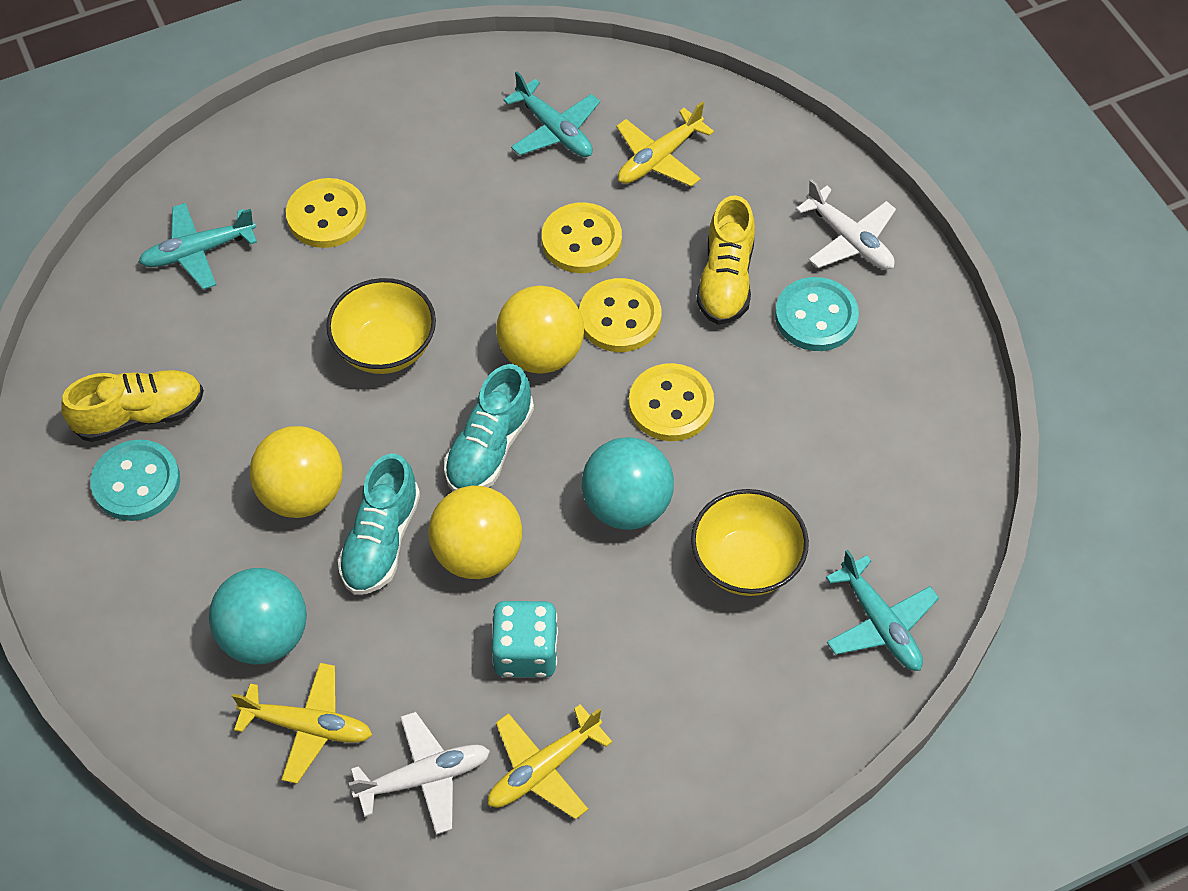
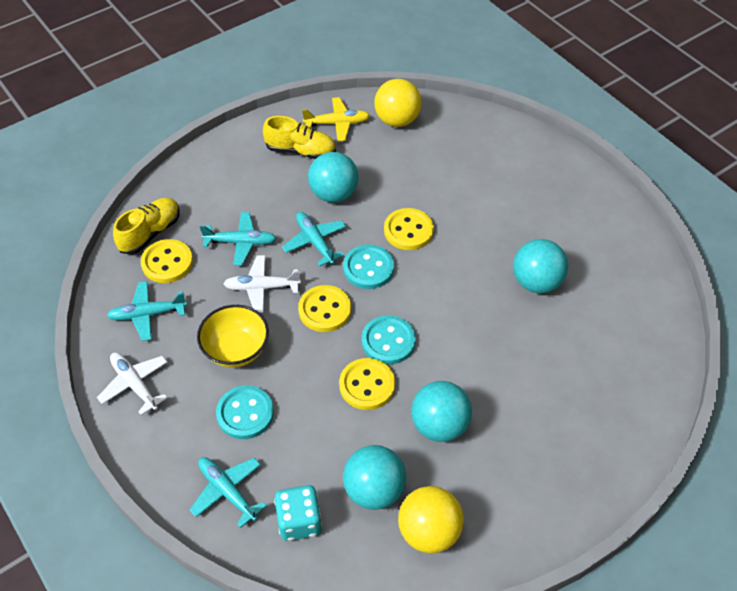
turquoise ball: [209,568,307,665] [582,437,674,530] = 2 -> [308,152,358,203] [343,445,406,510] [411,381,472,442] [513,239,568,293] = 4
turquoise button: [90,440,180,521] [775,277,859,351] = 2 -> [216,385,274,439] [343,245,394,289] [362,315,416,364] = 3
turquoise plane: [139,203,257,290] [503,71,600,157] [826,550,939,671] = 3 -> [107,281,187,341] [190,457,266,528] [200,212,277,266] [282,212,346,266] = 4
turquoise shoe: [338,454,420,595] [444,364,534,491] = 2 -> none = 0
yellow ball: [250,426,343,518] [428,486,522,579] [496,285,584,374] = 3 -> [374,79,422,127] [398,486,464,553] = 2
yellow bowl: [326,278,436,374] [691,489,809,596] = 2 -> [197,305,269,367] = 1
yellow plane: [232,663,372,784] [488,704,612,819] [616,102,714,187] = 3 -> [302,97,370,141] = 1

